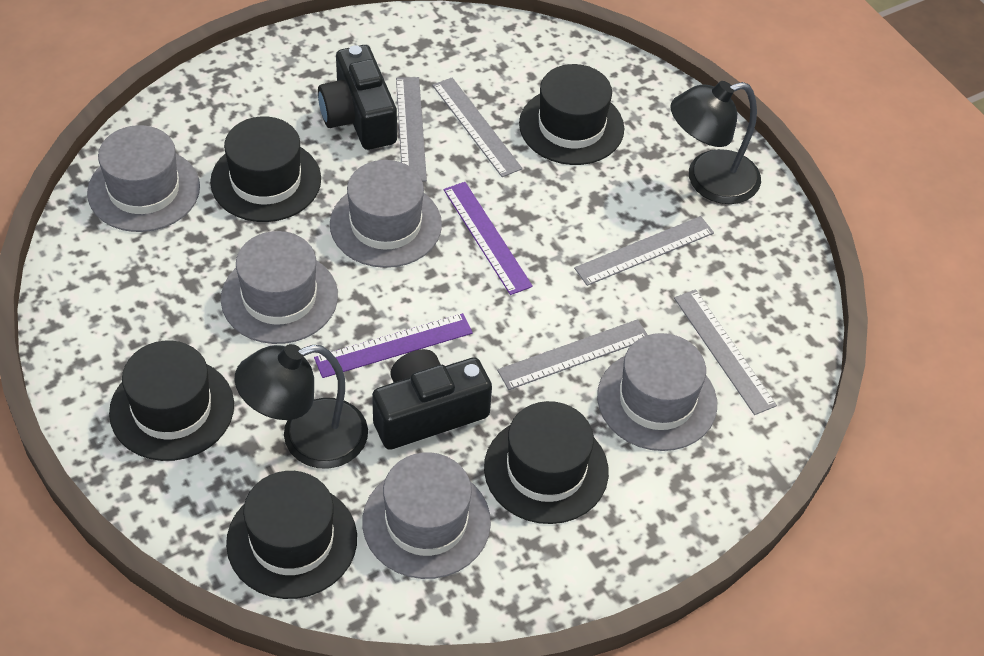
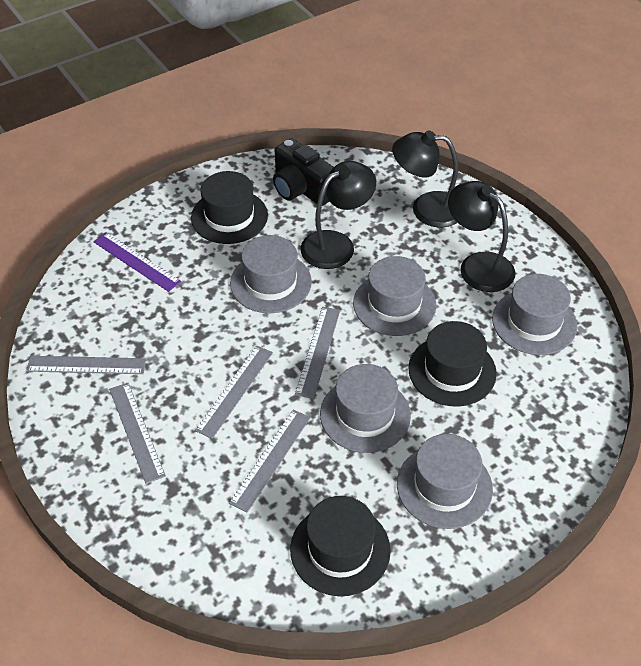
black camera: [318,45,397,150] [372,349,492,450] = 2 -> [273,138,334,206] = 1
black hat: [109,341,234,461] [210,116,321,222] [226,471,357,599] [484,401,609,524] [519,64,624,165] = 5 -> [191,171,268,244] [290,496,391,596] [409,321,497,406] = 3
black lamp: [234,344,368,469] [670,81,761,204] = 2 -> [300,161,376,269] [392,131,458,228] [448,181,515,292] = 3
purple ruler: [314,313,473,378] [443,182,533,295] = 2 -> [93,232,181,292] = 1

